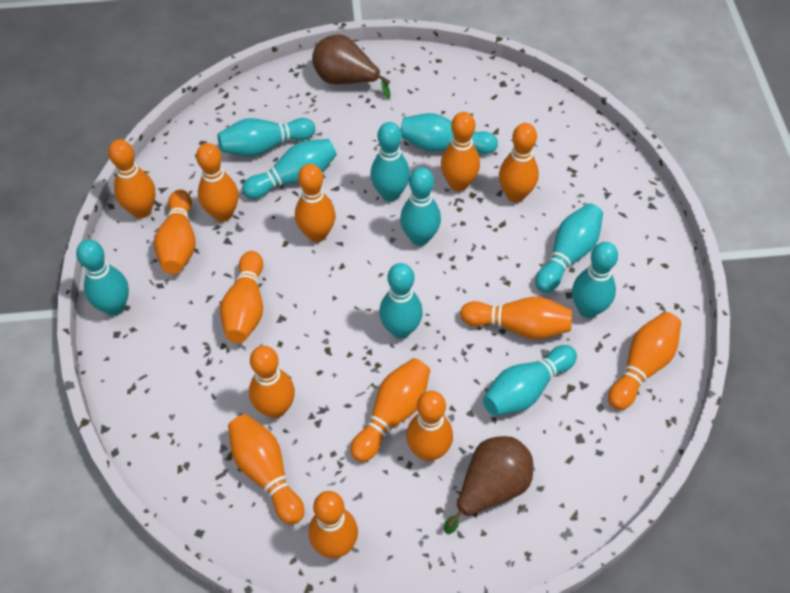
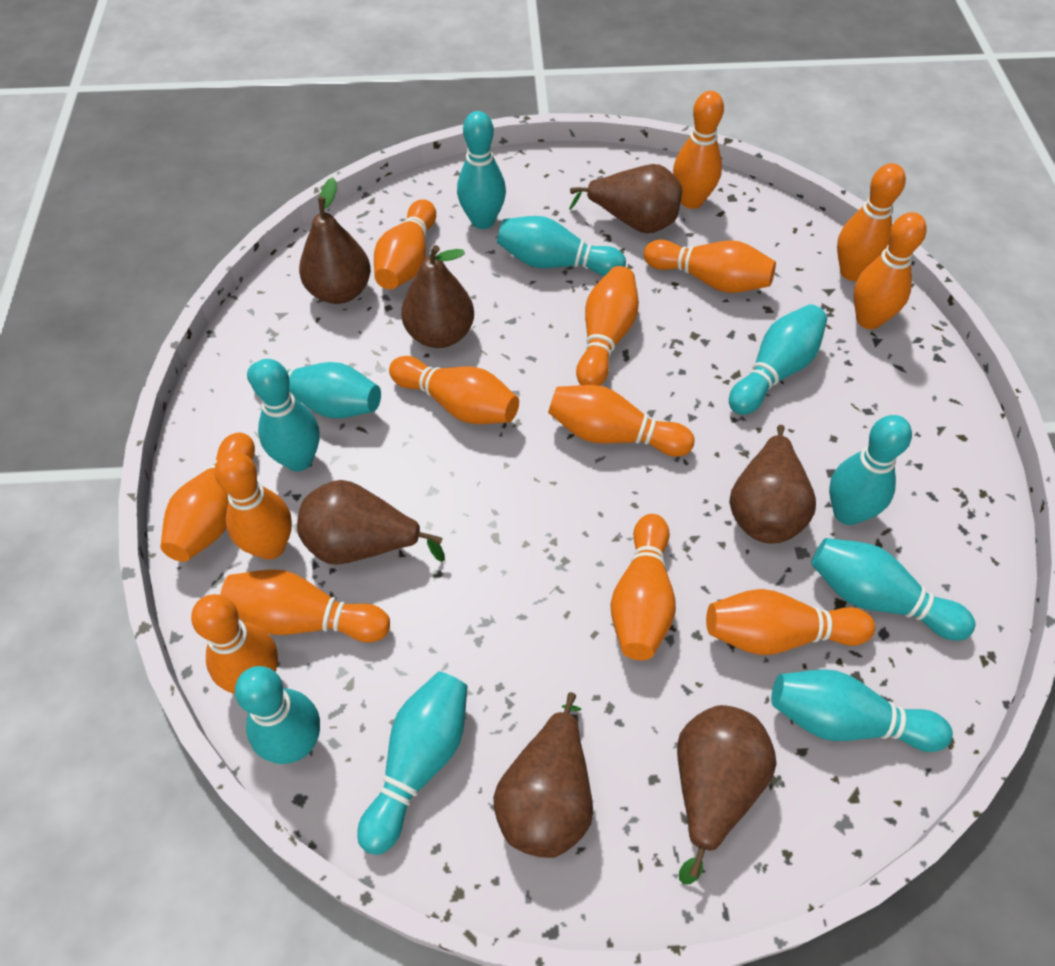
brown pear: [312,35,391,99] [444,436,533,534] = 2 -> [297,480,445,565] [299,177,371,304] [401,245,474,348] [493,692,593,858] [569,164,682,234] [677,705,777,884] [729,425,816,544] = 7

